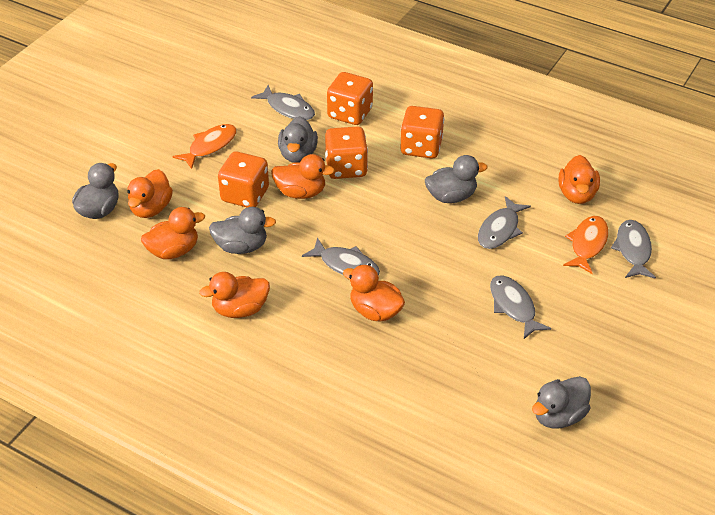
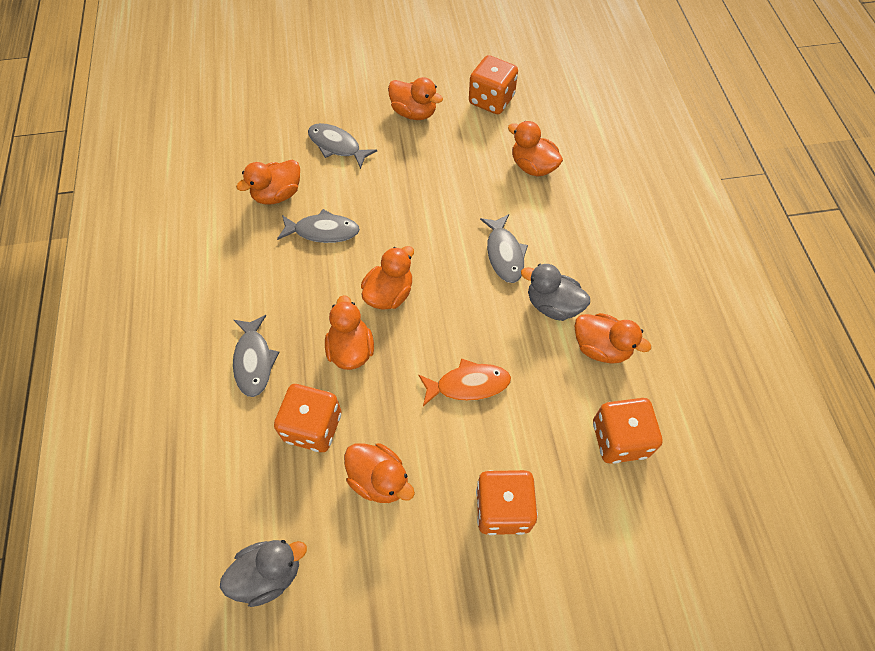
grey duck: [72,163,119,219] [209,207,276,254] [278,116,318,163] [425,155,488,203] [532,376,591,429] = 5 -> [220,540,307,607] [521,264,590,321] = 2
grey fish: [251,85,315,120] [302,238,380,276] [478,196,531,249] [490,275,551,339] [611,220,656,279] = 5 -> [233,315,279,397] [277,209,360,243] [308,123,377,169] [480,214,528,283] = 4
orange duck: [127,169,173,218] [141,207,205,259] [199,272,270,318] [271,154,335,199] [343,265,405,322] [559,155,600,204] = 6 -> [236,160,300,204] [325,295,374,370] [344,443,415,503] [361,246,414,310] [388,77,443,120] [508,121,563,176] [575,313,651,364] = 7
orange fish: [173,124,236,169] [563,216,608,274] = 2 -> [418,358,511,406] = 1

